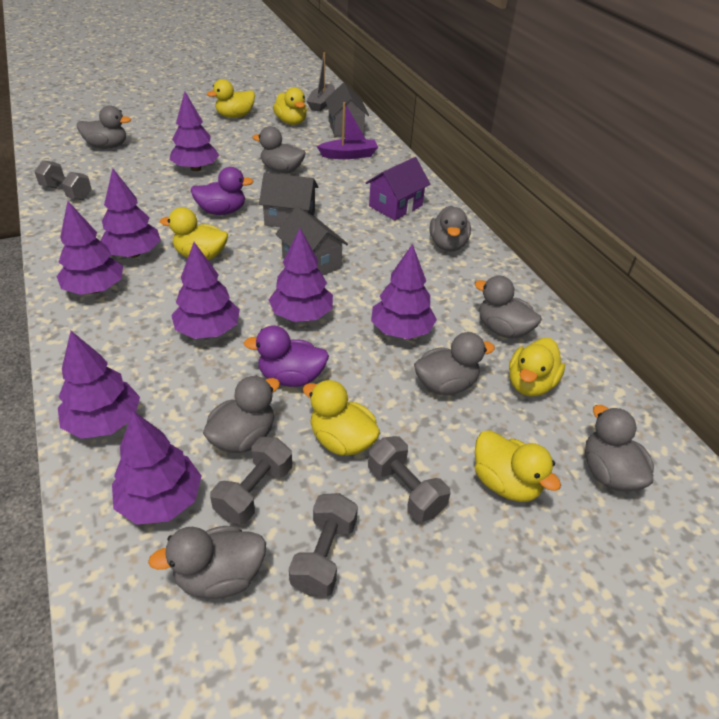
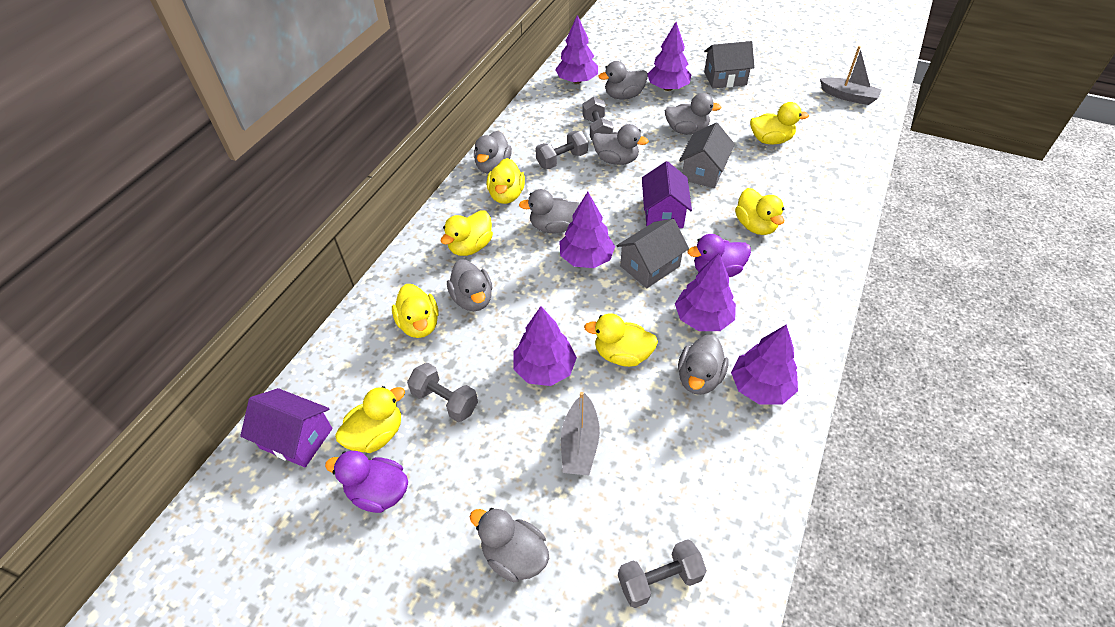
grey boat: [306,52,335,112] = 1 -> [561,392,600,476] [820,46,882,105] = 2
purple boat: [317,102,378,159] = 1 -> none = 0
purple house: [365,157,430,220] = 1 -> [240,388,332,467] [642,161,692,228] = 2
purple tree: [57,201,123,295] [58,331,140,439] [101,168,161,258] [112,411,201,525] [169,92,219,171] [171,242,240,339] [269,228,333,322] [371,244,437,339] = 8 -> [513,306,577,386] [555,15,598,84] [559,192,615,268] [648,22,691,91] [675,253,736,331] [731,324,798,404] = 6
yellow duck: [160,207,228,260] [207,79,255,118] [273,87,307,125] [303,380,380,456] [475,430,561,502] [509,338,565,396] = 6 -> [335,386,405,453] [392,284,438,338] [441,210,493,256] [487,158,525,204] [584,313,658,367] [735,188,784,235] [750,102,809,144] = 7

